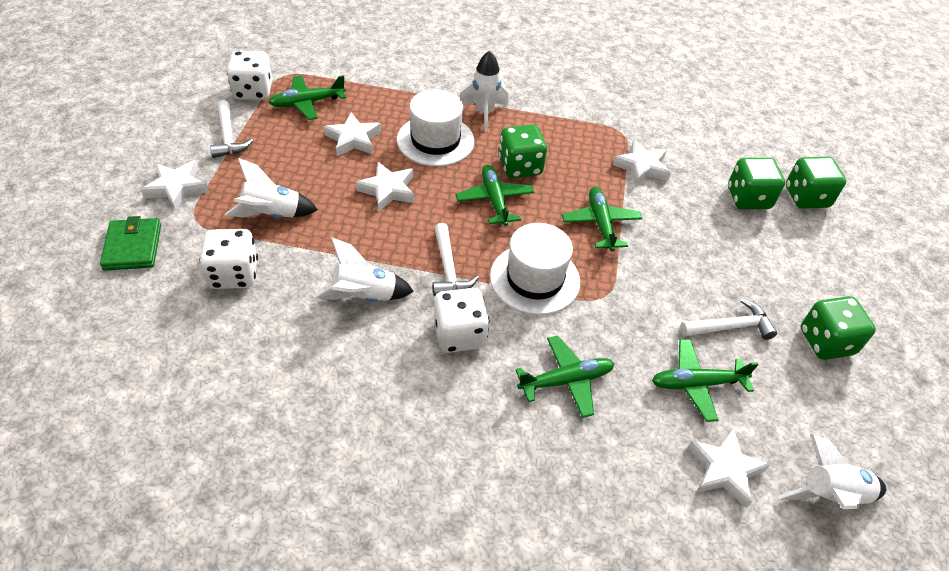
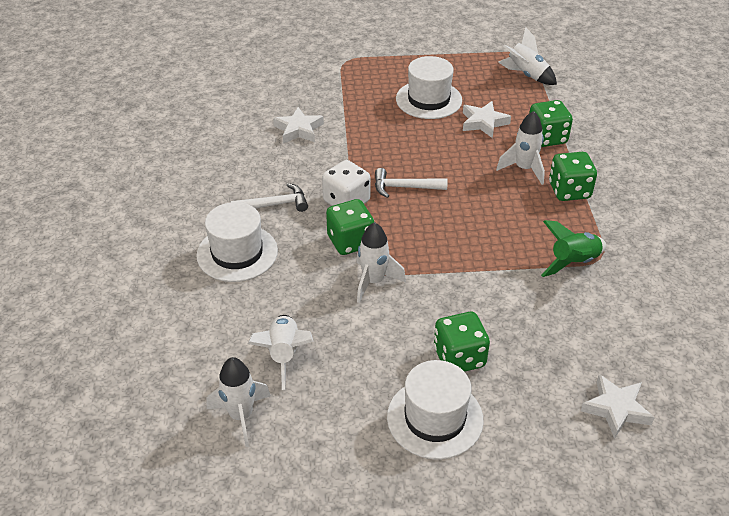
green plane: [268,75,346,120] [455,165,534,226] [515,336,615,418] [562,187,642,251] [652,339,759,422] = 5 -> none = 0
green rocket: none = 0 -> [541,220,606,277] = 1
green wallet: [100,216,161,271] = 1 -> none = 0
white dice: [200,229,258,289] [227,51,272,100] [434,288,490,353] = 3 -> [322,160,371,206] = 1
white hammer: [210,100,253,158] [432,223,479,296] [680,298,777,340] = 3 -> [231,183,308,212] [375,168,448,198] = 2
white hat: [397,89,474,166] [490,223,580,315] = 2 -> [196,202,278,282] [387,360,484,459] [396,56,462,119] = 3
white rocket: [225,158,318,218] [315,238,414,302] [460,50,508,132] [778,434,886,509] = 4 -> [206,357,271,447] [248,315,313,390] [356,222,406,303] [496,111,545,185] [498,27,557,85] = 5
white star: [141,160,209,210] [323,112,381,156] [356,162,415,211] [613,140,671,186] [687,428,770,509] = 5 -> [273,107,324,144] [463,101,511,138] [581,374,655,439] = 3

